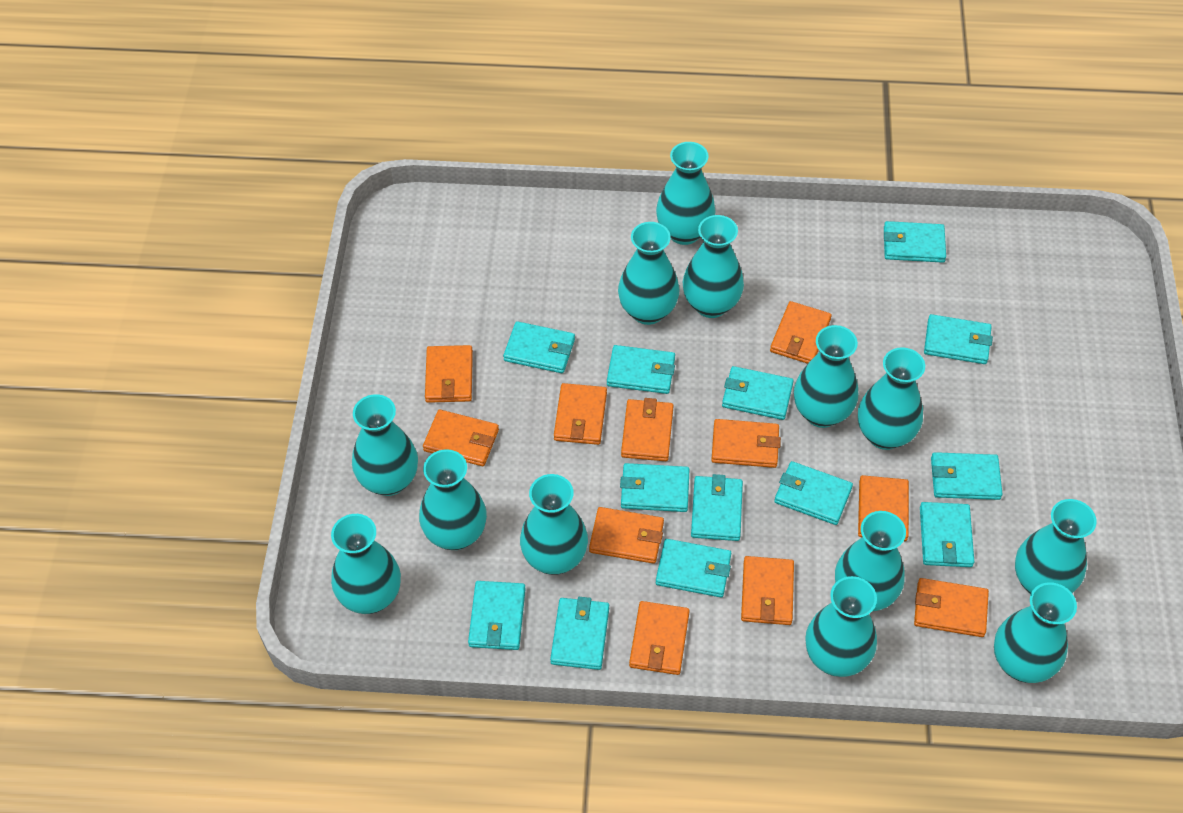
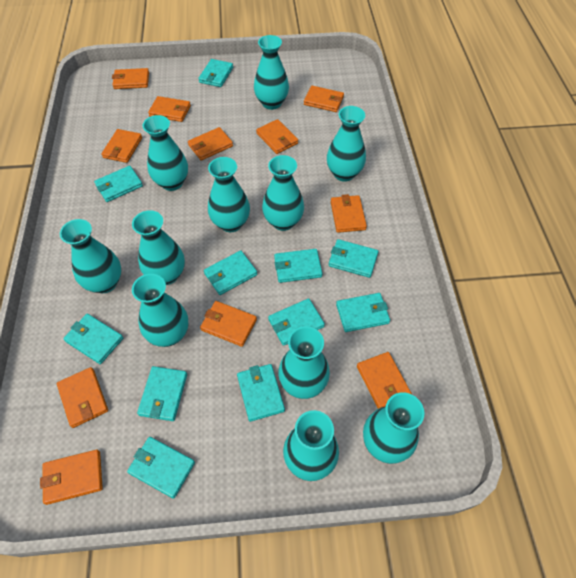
turquoise vase: [331,514,401,614] [352,394,418,496] [419,449,487,550] [520,474,588,575] [618,222,679,325] [656,142,716,245] [682,215,744,318] [794,325,858,428] [805,576,877,677] [835,511,906,611] [858,347,925,450] [994,582,1077,683] [1015,499,1097,594] = 13 -> [60,219,122,293] [132,210,185,285] [132,274,188,347] [143,115,188,191] [208,157,250,232] [254,35,289,110] [262,155,304,231] [278,326,330,399] [283,410,339,481] [327,106,366,182] [363,392,425,464] = 11
turquoise wallet: [468,581,526,650] [503,321,575,373] [550,597,609,670] [607,345,675,394] [620,463,690,512] [656,539,731,597] [691,474,743,541] [722,366,794,420] [774,461,853,525] [884,221,946,263] [920,502,974,567] [924,314,993,364] [931,452,1002,500] = 13 -> [63,314,123,364] [94,166,143,202] [127,437,195,499] [137,366,187,421] [198,59,233,87] [204,250,257,295] [237,364,285,422] [268,298,325,346] [274,249,322,283] [328,239,379,278] [336,293,390,332] = 11

